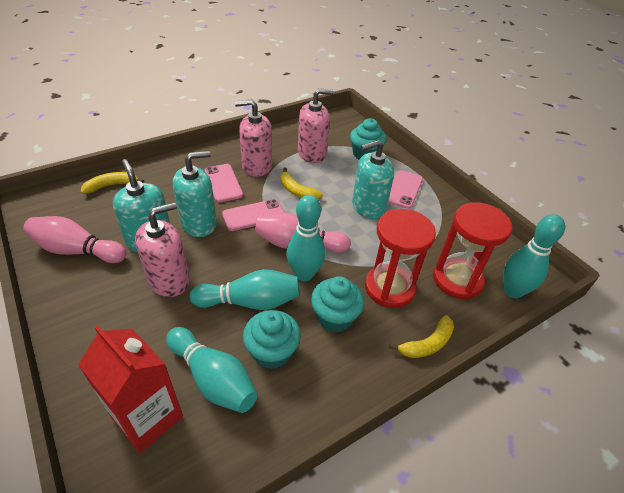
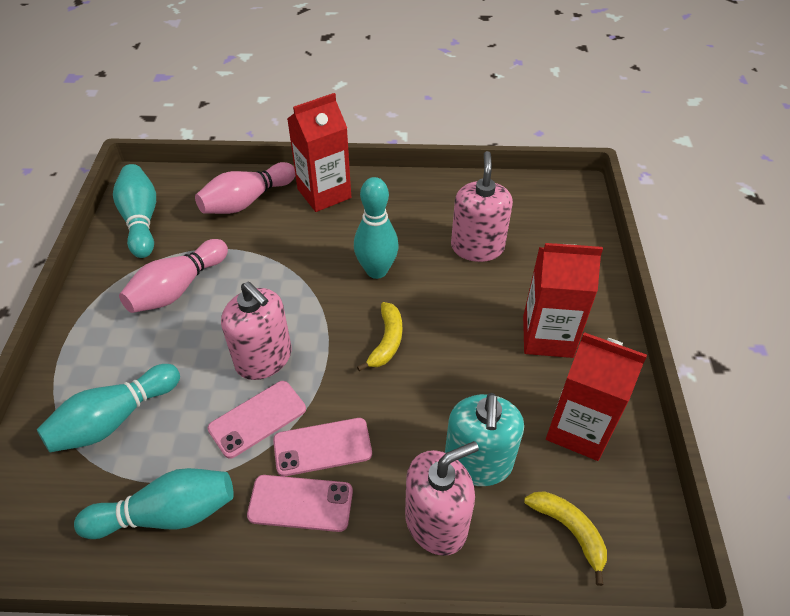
red carton: [78,326,183,453] = 1 -> [287,93,351,212] [523,243,603,358] [546,332,647,461] = 3
red hourglass: [365,209,436,308] [433,202,513,299] = 2 -> none = 0
turquoise cupcake: [243,310,301,369] [311,276,364,332] [350,118,387,160] = 3 -> none = 0
turquoise soap dispenser: [113,159,170,252] [173,151,217,237] [352,140,394,219] = 3 -> [445,393,524,486] = 1
yellow banana: [81,172,144,194] [280,168,323,199] [389,315,454,358] = 3 -> [357,302,402,371] [524,491,607,586] = 2

